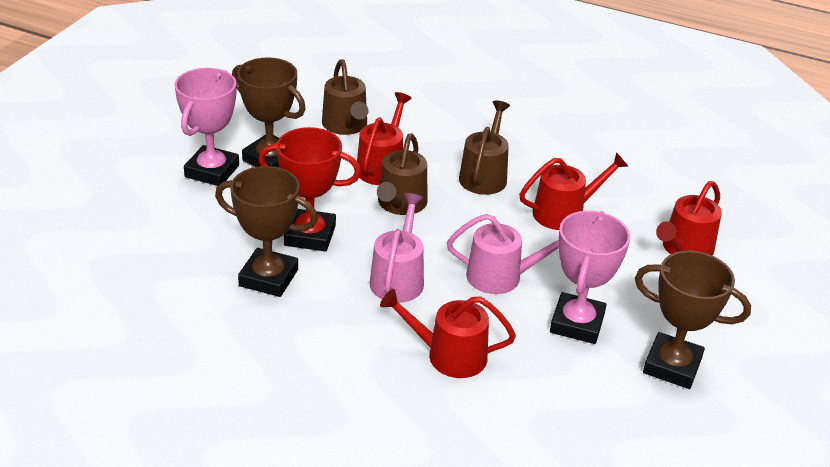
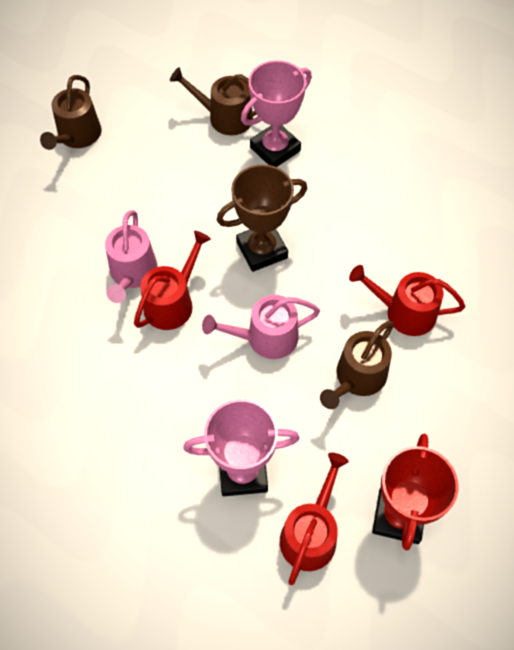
brown trophy: [215,166,318,297] [232,57,306,168] [635,251,751,389] = 3 -> [217,164,307,272] = 1
red watering can: [357,92,412,185] [380,289,516,378] [519,152,628,230] [656,181,722,256] = 4 -> [134,231,211,330] [280,453,349,585] [349,265,465,336] = 3

